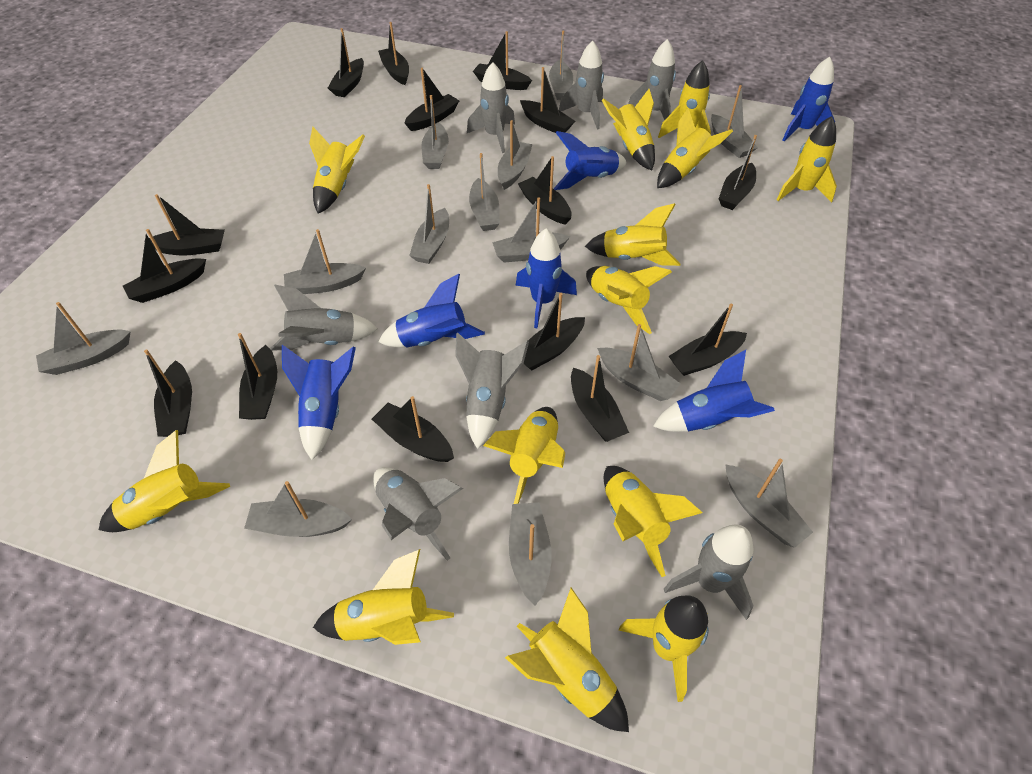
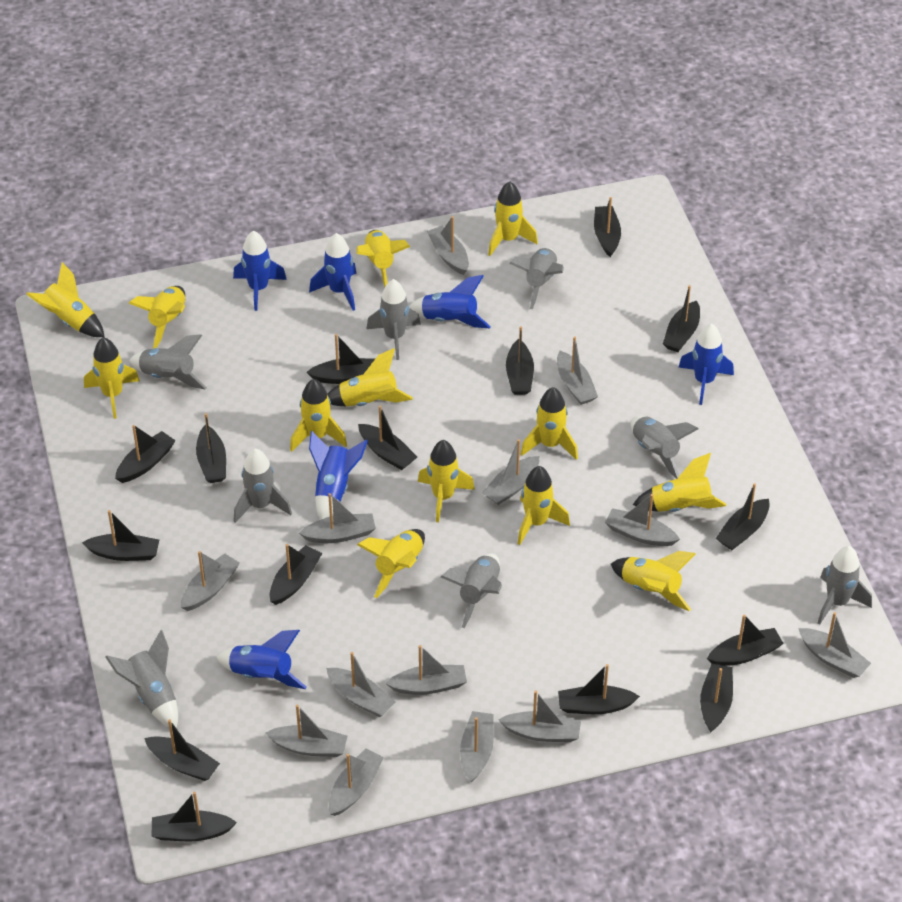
grey rocket: [270,284,378,351] [373,467,463,561] [455,333,529,449] [467,62,515,153] [559,41,604,130] [628,39,676,120] [664,525,754,620] = 7 -> [106,630,178,728] [129,334,207,390] [234,449,292,523] [367,279,421,360] [441,554,502,628] [509,247,564,309] [630,416,698,479] [818,546,872,625] = 8

